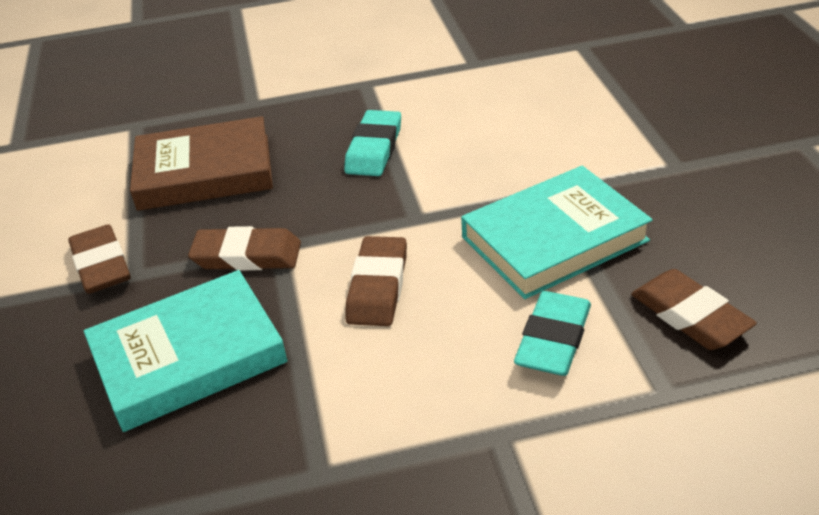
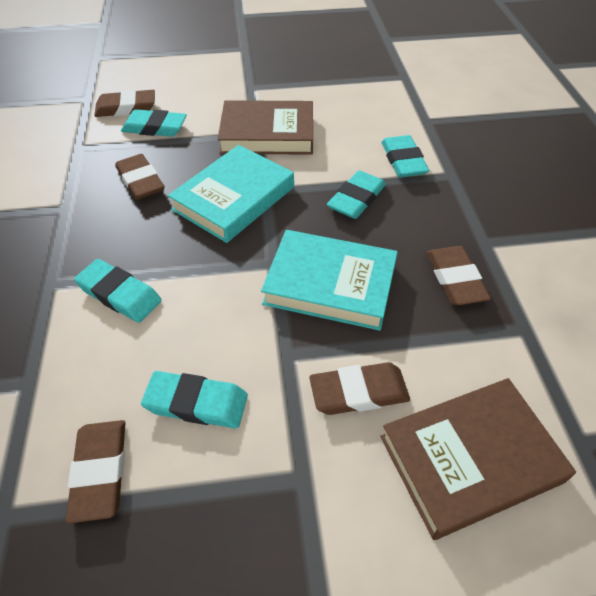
brown book: [130,116,273,211] = 1 -> [218,100,313,155] [380,378,576,540] = 2
brown eraser: [68,224,131,294] [188,226,301,271] [345,236,407,326] [631,269,757,350] = 4 -> [66,420,125,524] [94,90,155,117] [115,154,165,200] [309,362,410,415] [427,246,491,305] = 5
turquoise eraser: [344,110,401,176] [514,291,591,376] = 2 -> [74,259,162,323] [121,109,187,137] [141,371,248,428] [327,171,386,219] [382,135,429,177] = 5

